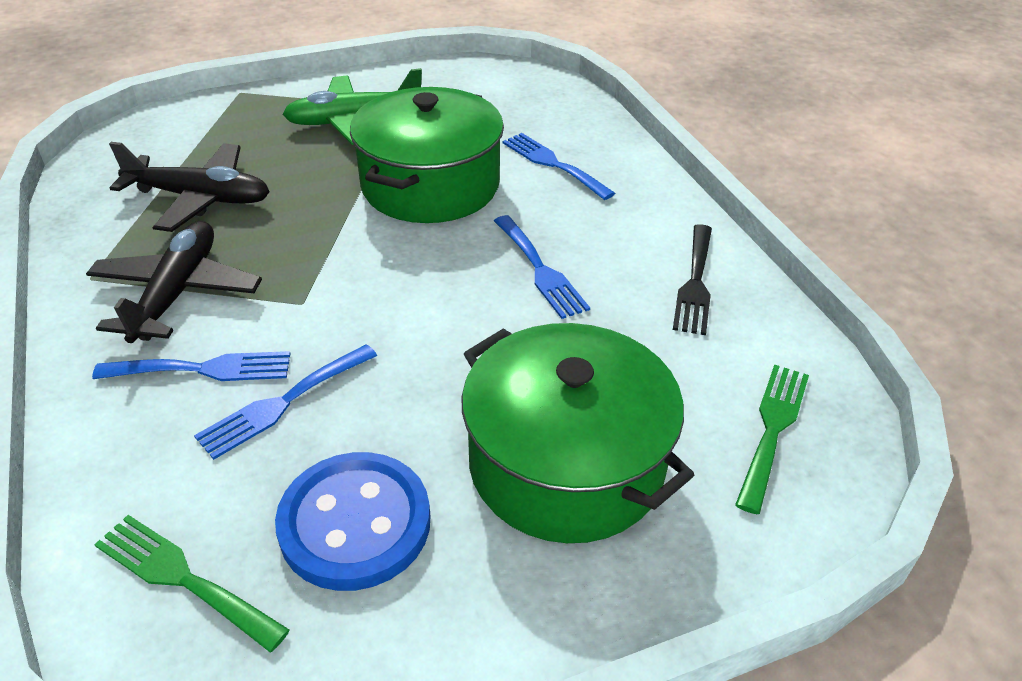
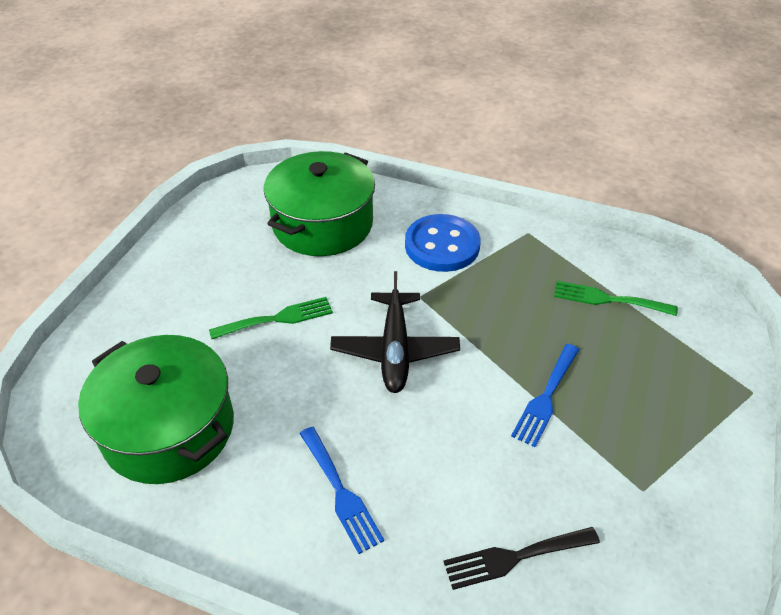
black plane: [86,221,262,343] [109,142,270,232] = 2 -> [330,271,460,393] = 1
blue fork: [92,351,291,381] [194,344,377,460] [494,215,590,319] [503,133,615,200] = 4 -> [299,427,384,554] [511,344,579,447] = 2
green plane: [282,68,422,145] = 1 -> none = 0

